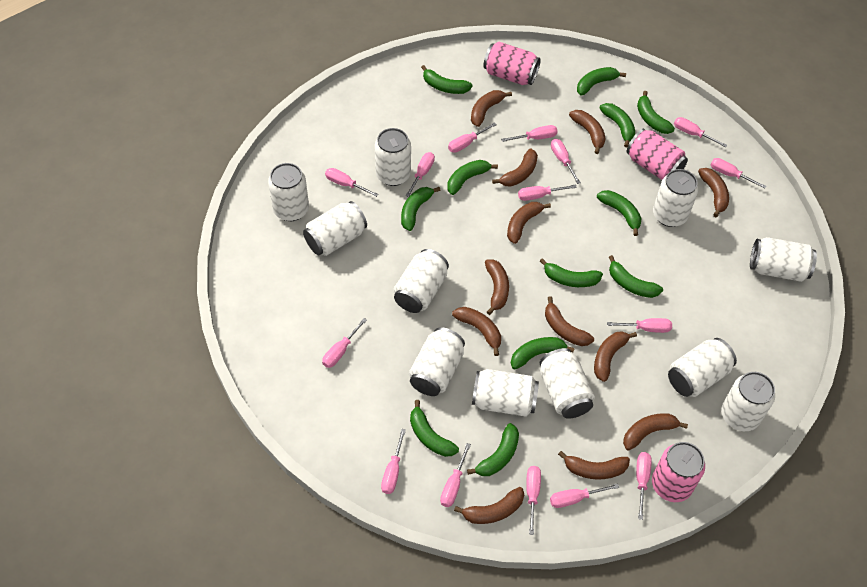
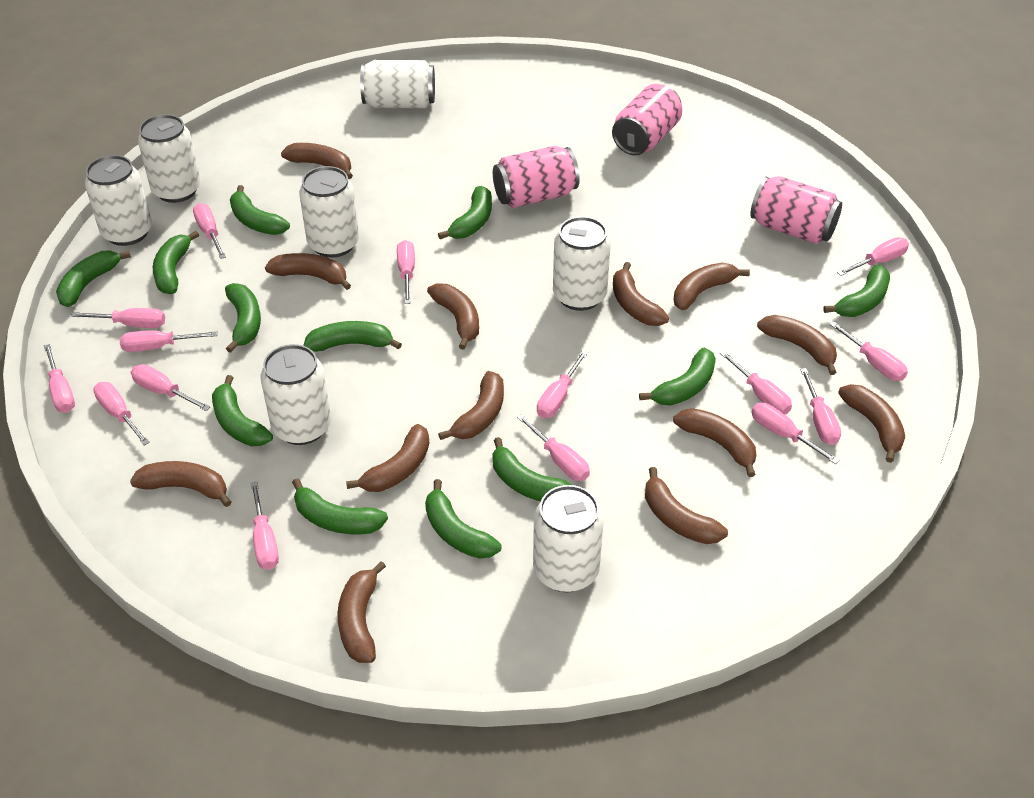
brown banana: [452,307,501,356] [454,487,524,524] [471,90,512,127] [485,260,509,315] [492,149,538,187] [507,202,551,244] [545,296,594,346] [558,451,630,480] [569,110,606,154] [594,332,637,382] [623,413,688,451] [698,168,729,217] = 12 -> [130,461,232,507] [265,253,351,290] [281,143,353,179] [337,561,386,663] [346,424,429,492] [427,283,479,350] [438,371,504,440] [613,262,669,326] [645,467,728,544] [673,263,750,310] [673,408,756,477] [757,315,837,375] [838,384,905,463] = 13
white can: [268,163,309,221] [303,201,367,256] [375,128,411,186] [394,249,449,313] [409,327,465,396] [472,369,539,417] [540,348,595,419] [653,169,698,227] [668,338,737,397] [721,372,775,431] [750,237,817,282] = 11 -> [85,155,152,246] [138,114,201,203] [261,344,331,445] [299,166,359,258] [360,60,435,108] [533,485,604,592] [553,216,611,311] = 7

